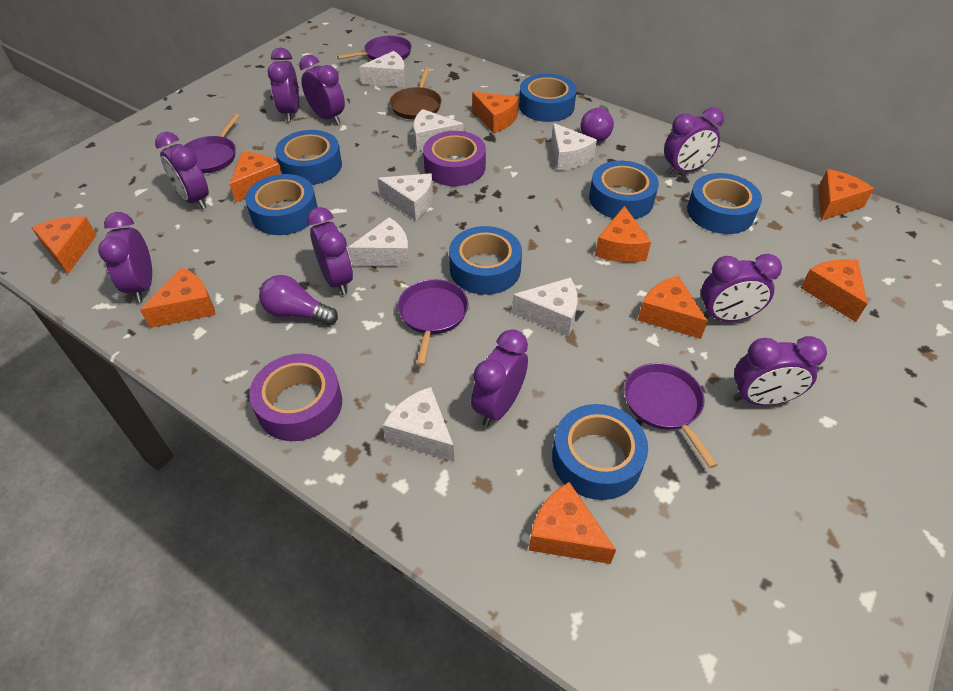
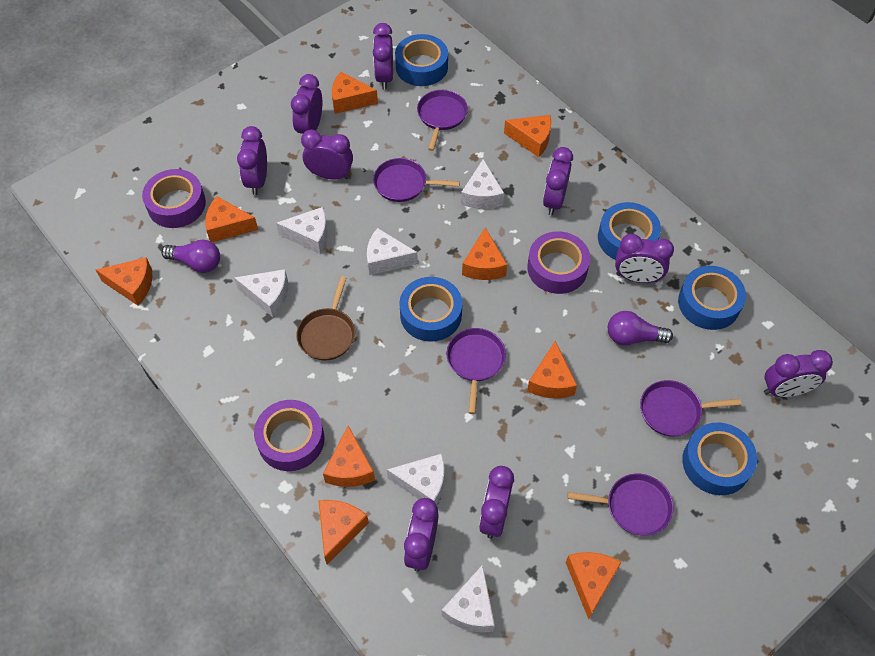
blue tape: [245,174,318,235] [275,130,342,185] [449,226,522,295] [519,74,577,122] [552,404,648,500] [589,161,659,219] [687,173,762,234] = 7 -> [395,34,448,86] [399,277,462,342] [598,202,661,260] [678,266,746,330] [682,422,757,495] = 5
purple pan: [184,114,240,174] [337,36,412,60] [398,279,468,366] [624,363,718,468] = 4 -> [373,158,460,202] [417,90,468,151] [447,328,506,414] [567,474,674,536] [640,380,741,436] = 5
purple tape: [249,354,342,441] [423,131,486,186] = 2 -> [142,169,206,228] [254,400,324,471] [527,231,590,294] = 3
white cheese: [348,217,410,267] [359,51,406,87] [377,173,433,221] [383,387,454,462] [414,109,463,152] [512,277,578,336] [551,123,597,171] = 7 -> [234,269,288,317] [276,207,328,254] [367,228,418,275] [387,454,444,505] [442,565,495,632] [461,159,504,209] = 6

